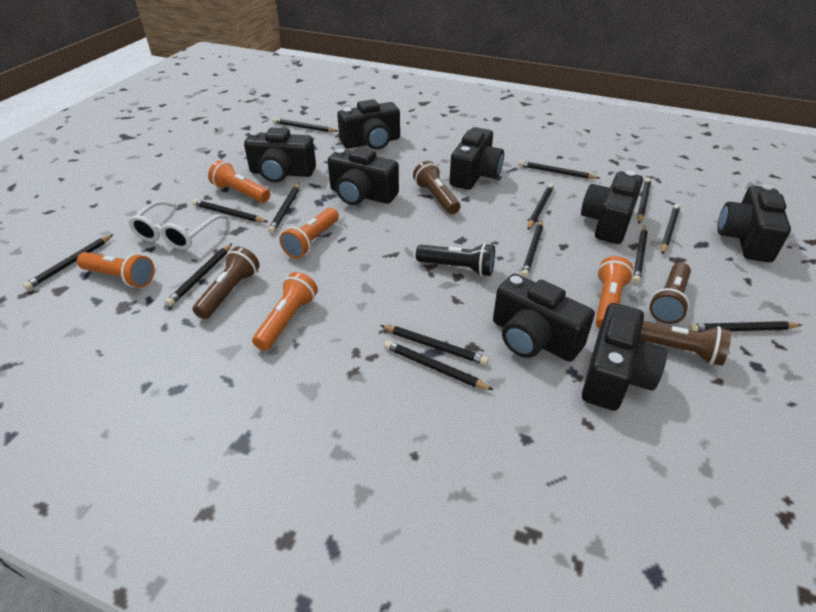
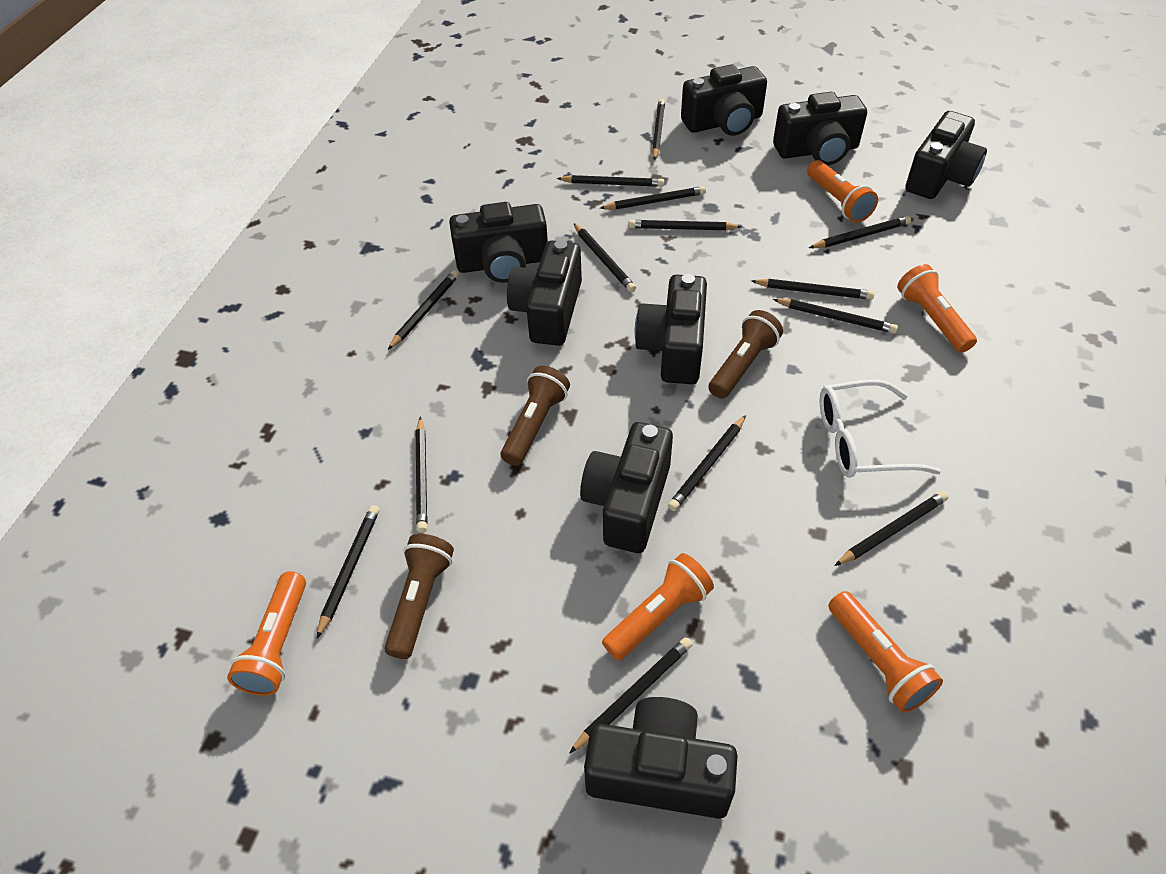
black flashlight: [416,243,495,277] = 1 -> none = 0
brown flashlight: [192,247,260,319] [413,161,460,214] [640,321,731,366] [650,263,691,324] = 4 -> [385,534,454,659] [501,366,570,466] [708,310,783,399] = 3

